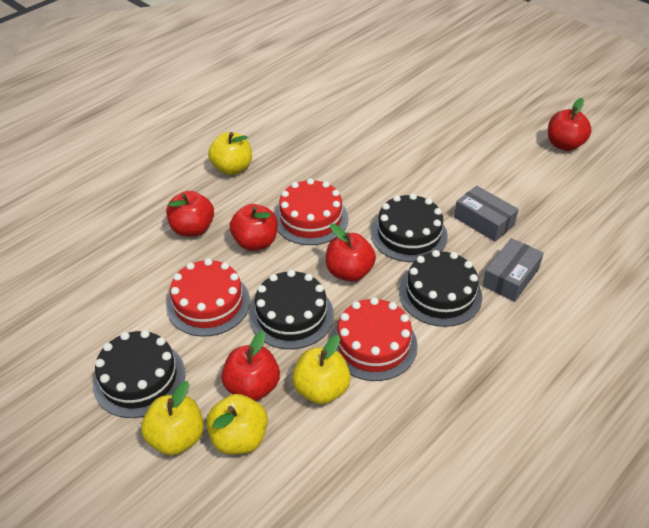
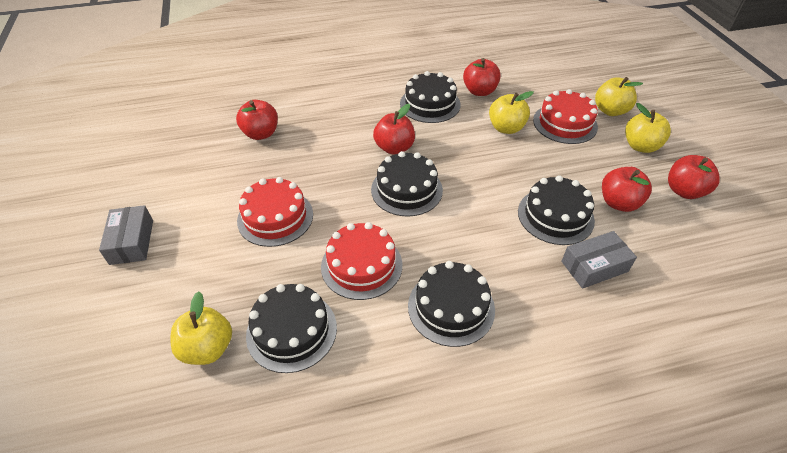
black cake: [93,330,185,418] [249,270,334,349] [371,193,448,262] [399,250,482,327] = 4 -> [246,284,337,373] [371,151,443,217] [400,71,460,123] [408,261,495,347] [518,175,595,245] = 5

